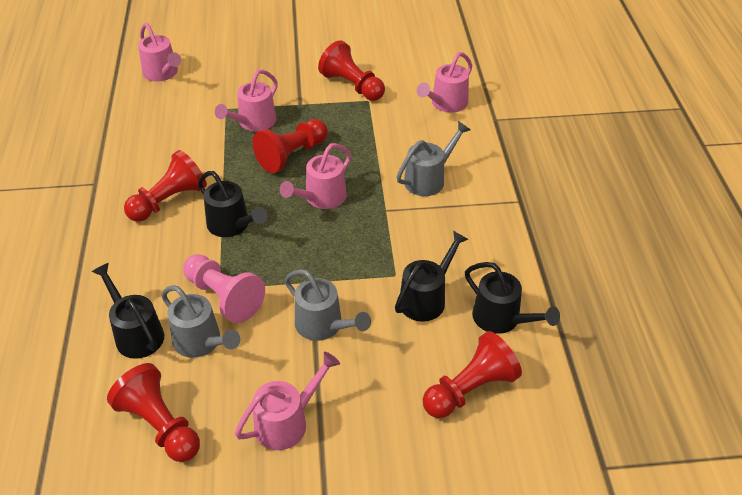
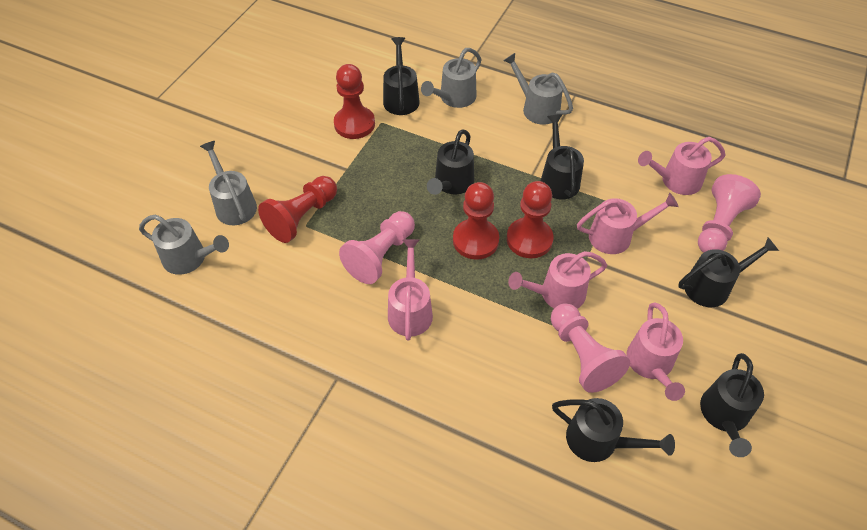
black watering can: [92,263,164,359] [198,171,268,237] [395,231,468,322] [465,262,560,334] = 4 -> [383,37,420,115] [427,129,474,195] [541,114,584,199] [552,398,675,462] [678,237,779,307] [700,353,764,457] = 6
grey watering can: [161,285,240,358] [285,269,371,341] [396,121,470,196] = 3 -> [139,215,229,275] [200,141,257,225] [421,48,482,108] [503,53,573,125] = 4
pink pawn: [183,254,265,323] = 1 -> [339,211,415,284] [551,303,630,393] [698,174,761,253] = 3
red pawn: [107,363,200,462] [124,150,207,222] [253,119,328,173] [318,40,385,101] [423,331,522,418] = 5 -> [258,176,337,243] [334,64,375,139] [453,182,499,260] [507,181,553,258] = 4

